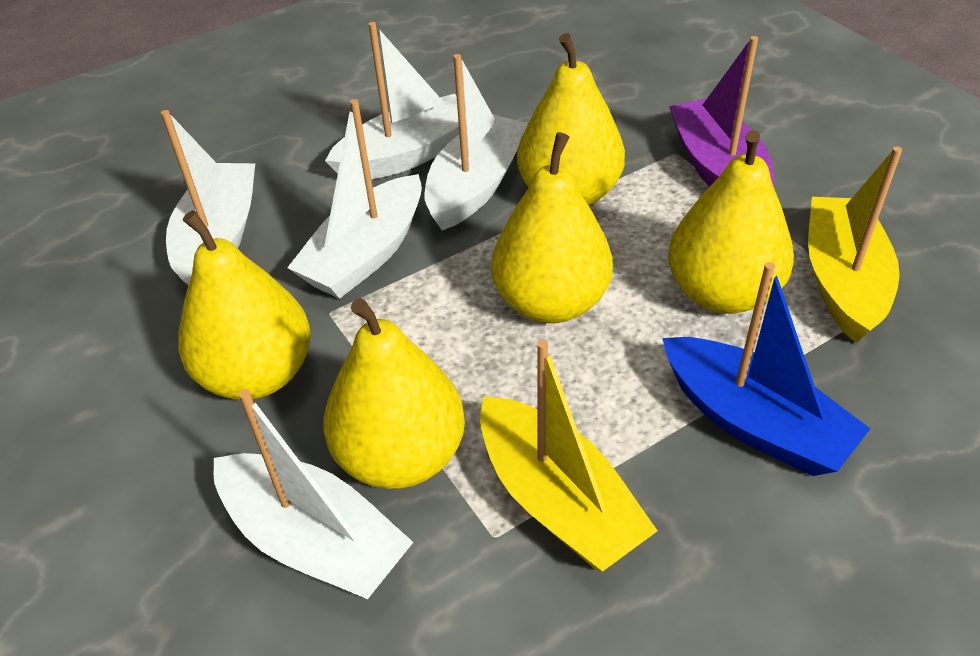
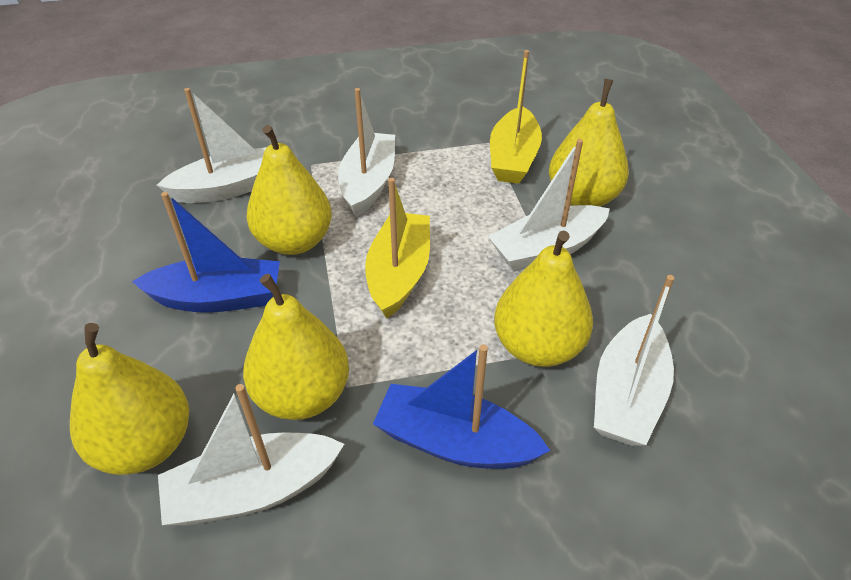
blue boat: [662,262,870,476] = 1 -> [132,192,280,313] [373,344,551,469] = 2
purple boat: [669,36,775,187] = 1 -> none = 0

